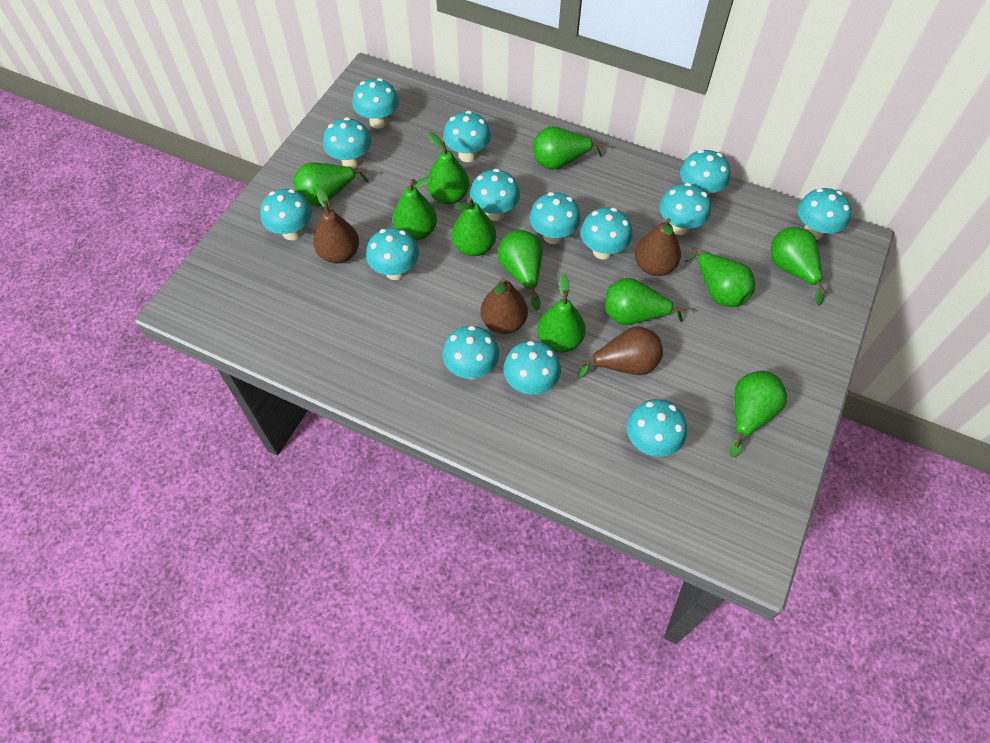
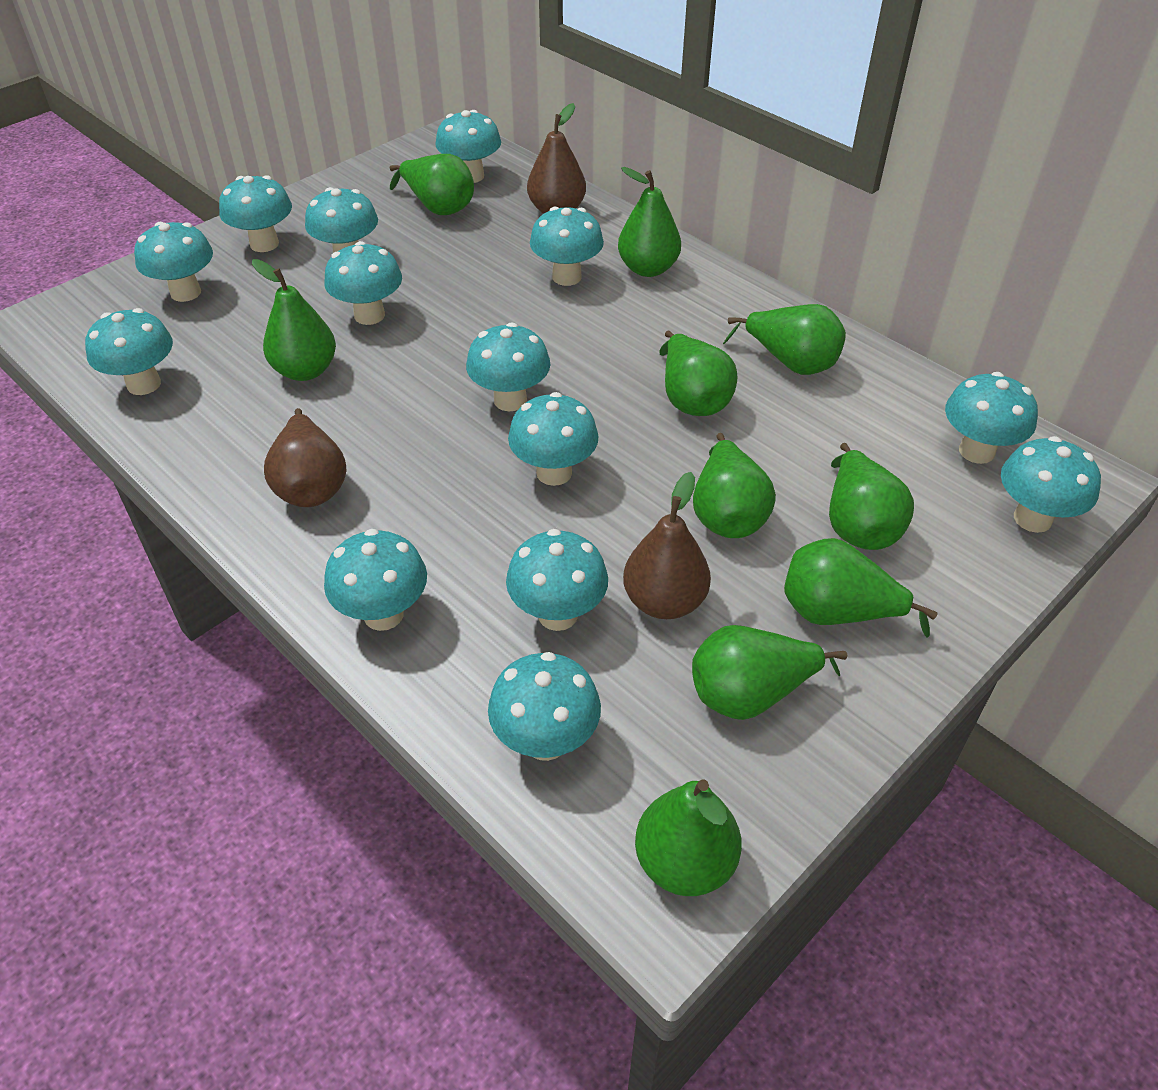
brown pear: [313,187,359,264] [481,277,528,334] [577,326,663,378] [635,218,681,276] = 4 -> [264,408,347,507] [527,103,586,214] [623,472,711,619] = 3
green pear: [293,162,369,206] [393,176,437,240] [427,132,469,205] [452,197,496,256] [498,230,543,310] [533,126,604,170] [537,274,586,352] [605,278,686,325] [684,248,755,307] [730,371,787,457] [771,227,826,305] = 11 -> [252,259,336,381] [390,154,474,215] [618,167,681,277] [635,779,742,896] [660,331,737,416] [692,625,847,720] [693,433,776,538] [723,304,846,375] [784,538,937,637] [829,443,914,550] = 10

